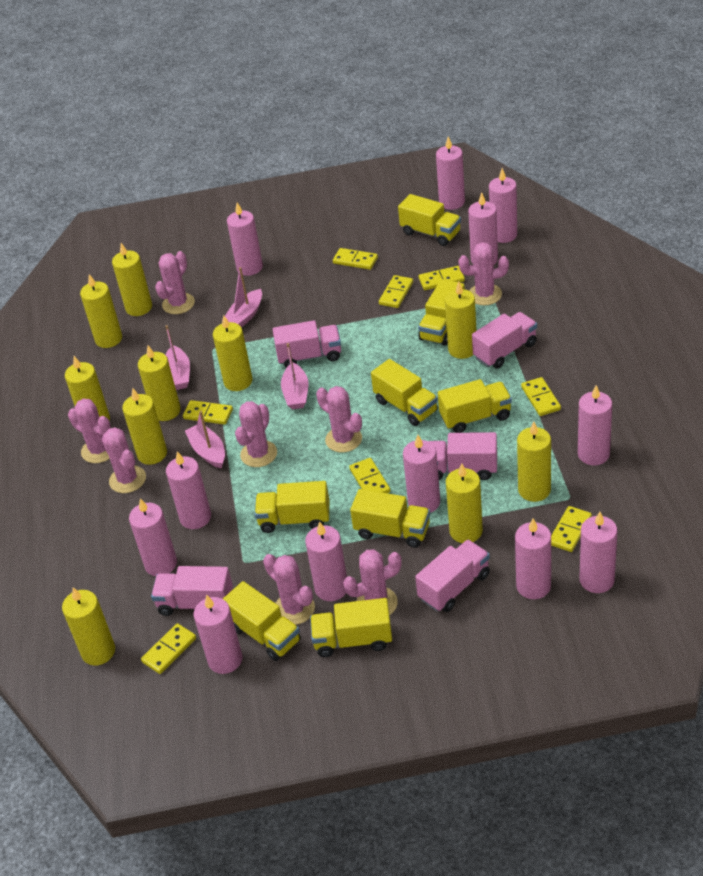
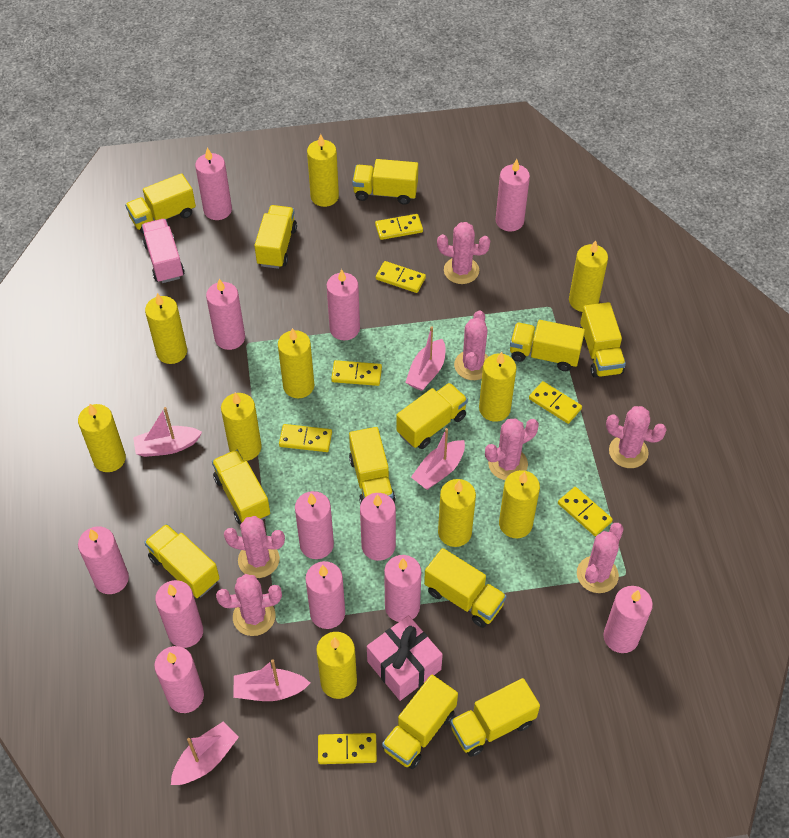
pink boat: [165,325,190,390] [185,411,225,468] [225,267,262,328] [281,343,308,410] = 4 -> [133,407,202,457] [171,721,239,785] [233,659,310,701] [405,327,446,391] [411,428,465,490] = 5
pink cactus: [68,399,111,463] [102,427,146,493] [155,251,195,314] [235,401,277,467] [263,554,315,625] [316,386,362,452] [343,549,402,615] [458,242,509,305] = 8 -> [216,574,282,636] [224,516,285,578] [437,222,490,284] [454,310,488,380] [485,418,539,480] [577,523,624,593] [606,406,667,468] = 7
pink gift: none = 0 -> [367,615,443,701] = 1
pink truck: [151,566,233,616] [272,320,341,368] [415,540,490,612] [428,432,497,480] [472,312,537,369] = 5 -> [142,219,184,283] = 1
yellow domino: [141,623,196,674] [183,400,233,425] [333,248,378,270] [349,458,390,493] [379,275,413,308] [419,266,465,290] [521,377,561,416] [551,506,592,552] = 8 -> [279,424,332,452] [318,733,377,764] [331,360,382,386] [375,214,423,240] [376,261,426,293] [529,381,582,424] [558,487,613,536] = 7
yellow truck: [223,581,301,661] [255,481,329,533] [310,598,392,657] [350,489,430,548] [371,359,438,426] [398,194,461,246] [418,279,465,346] [438,379,512,433] = 8 -> [125,173,196,234] [144,524,220,598] [212,450,270,525] [254,205,297,269] [349,427,395,505] [352,159,418,205] [382,675,458,769] [396,383,468,449] [424,548,507,628] [450,678,540,757] [510,320,585,371] [580,302,626,378] = 12

